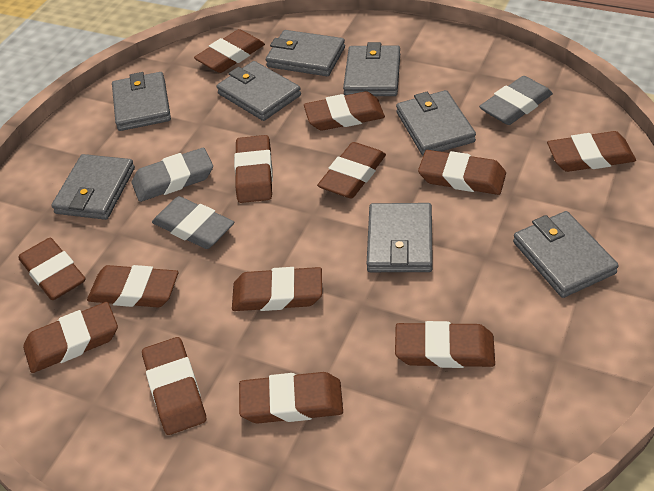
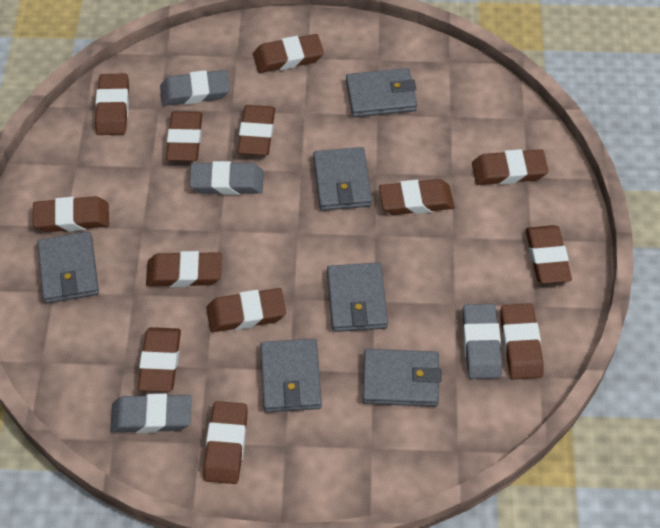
grey eraser: [132,148,213,202] [152,196,234,249] [479,76,553,125] = 3 -> [110,393,192,433] [160,70,230,106] [189,161,263,195] [462,304,502,379] = 4
grey wallet: [51,154,135,220] [112,72,171,131] [217,61,301,121] [266,30,345,76] [343,42,400,96] [367,203,433,272] [396,90,476,156] [513,211,619,298] = 8 -> [37,232,99,303] [260,338,322,413] [313,147,372,211] [327,263,388,332] [346,68,417,117] [362,349,441,407] = 6

